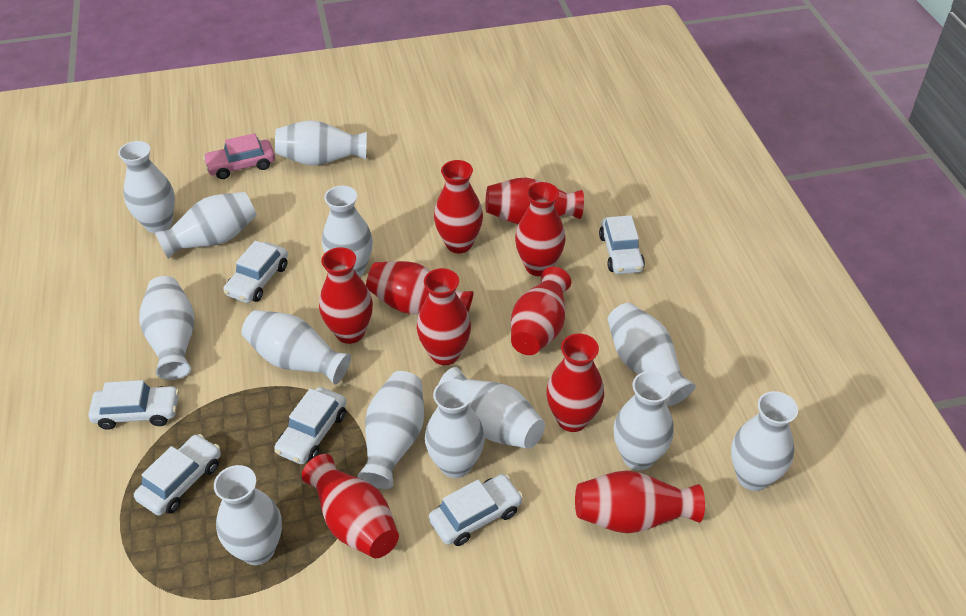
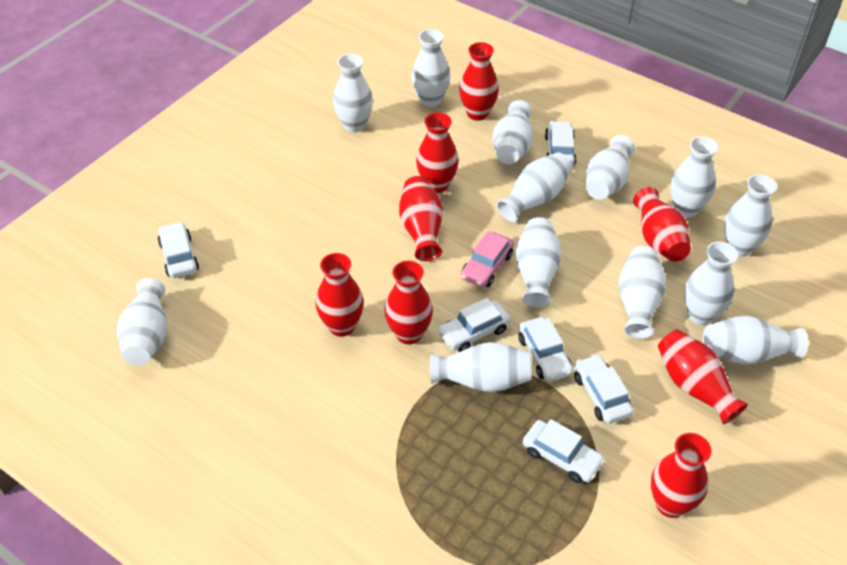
red vase: [302,454,399,558] [319,247,373,344] [366,261,474,314] [416,268,471,365] [434,160,483,253] [485,177,584,224] [511,267,571,355] [515,182,566,276] [546,333,604,432] [575,470,705,533] = 10 -> [315,253,364,337] [385,261,433,344] [399,176,443,261] [416,113,459,193] [459,42,499,121] [633,187,691,262] [651,433,712,518] [658,329,748,424] = 8

